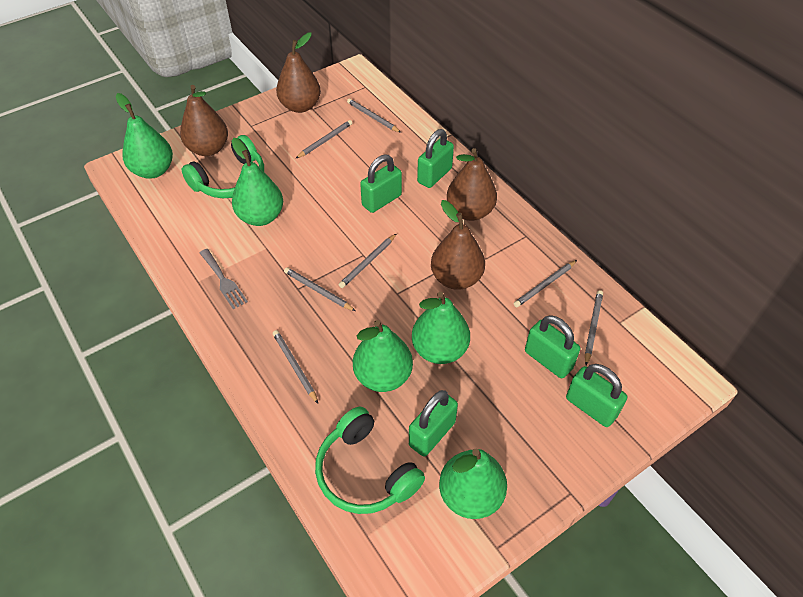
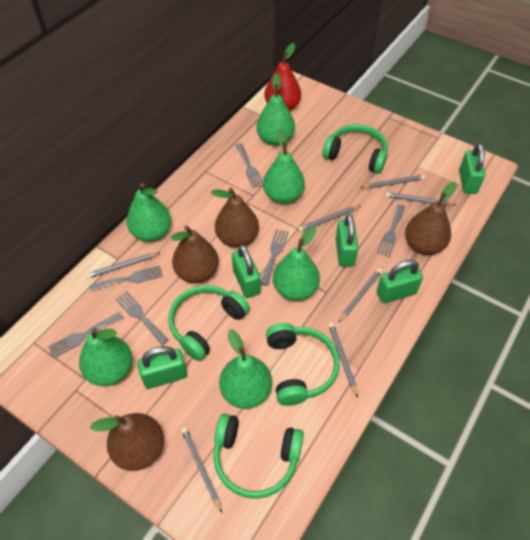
green headphones: [182,135,264,198] [315,407,425,514] = 2 -> [168,285,250,361] [213,414,304,499] [266,323,340,406] [323,124,388,174] = 4
green pear: [116,93,173,179] [232,138,283,226] [353,320,413,392] [412,292,470,364] [439,448,507,519] = 5 -> [79,328,132,386] [127,183,171,242] [219,329,272,409] [257,73,295,146] [263,129,305,204] [273,227,320,301] = 6
grey fork: [200,249,248,309] = 1 -> [48,312,124,358] [89,265,163,292] [115,291,169,345] [235,143,263,188] [260,229,289,286] [377,204,405,257] = 6
red pear: none = 0 -> [264,43,301,111] = 1

